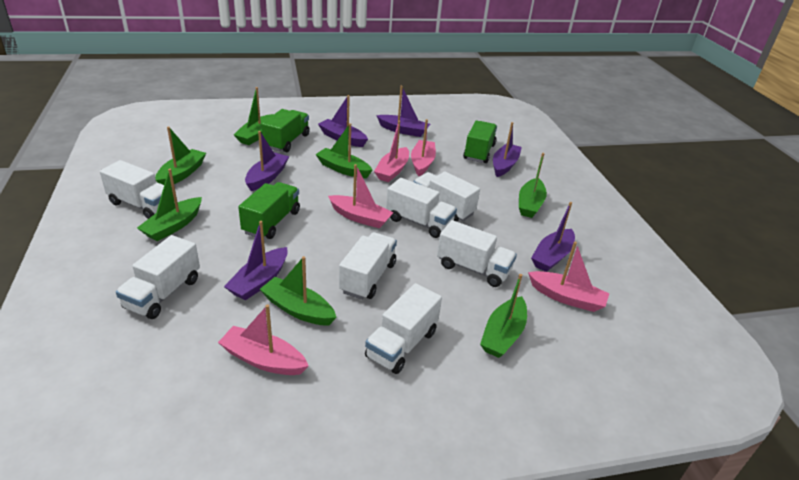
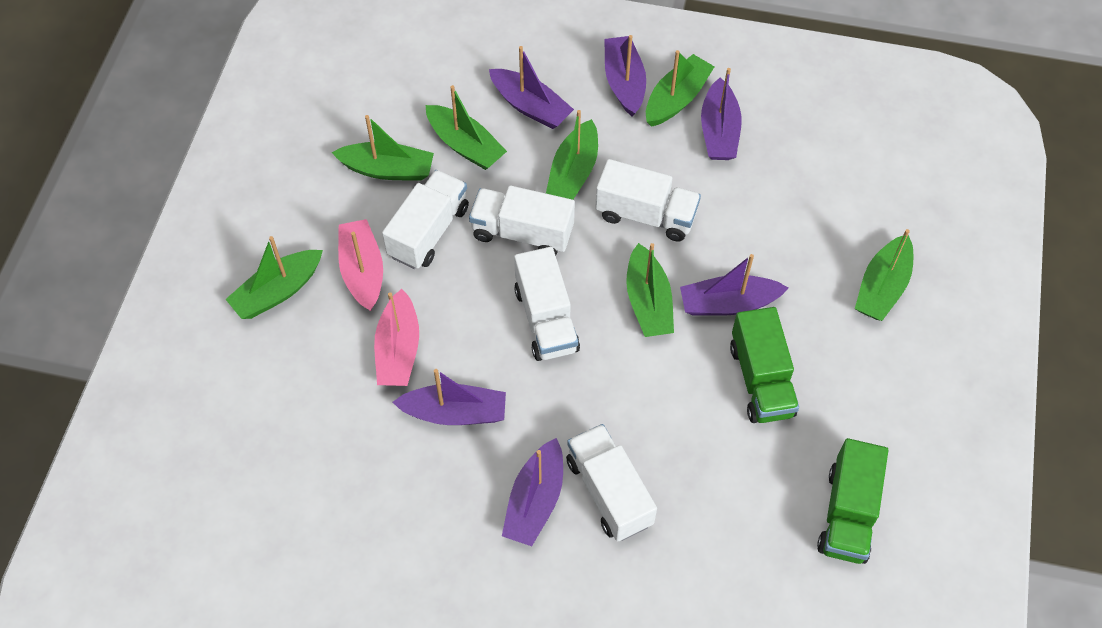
green truck: [238,182,300,239] [261,109,310,152] [463,121,497,163] = 3 -> [730,307,799,423] [817,438,888,564] = 2
pink boat: [218,304,309,375] [328,164,394,229] [374,121,409,182] [411,119,436,176] [528,242,609,312] = 5 -> [338,219,383,311] [374,289,419,386] = 2
white truck: [100,160,164,219] [116,235,200,319] [339,232,397,300] [365,283,442,374] [386,178,457,238] [413,171,480,222] [437,220,517,287] = 7 -> [382,170,469,269] [469,186,575,256] [514,247,580,361] [566,424,657,542] [595,159,701,242] = 5

